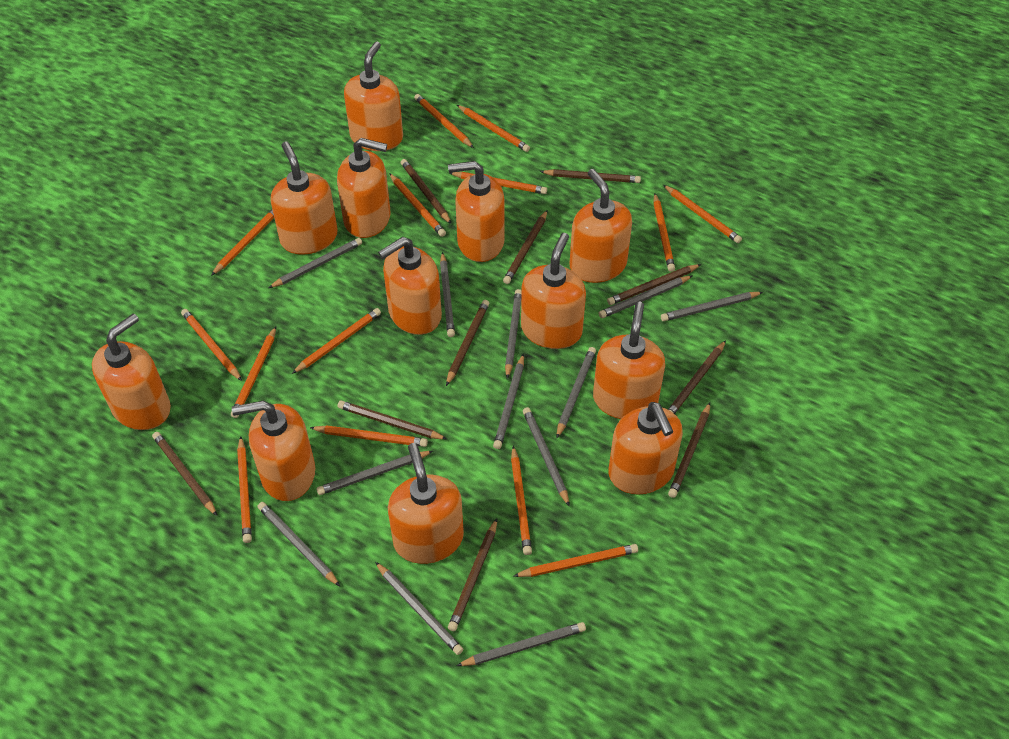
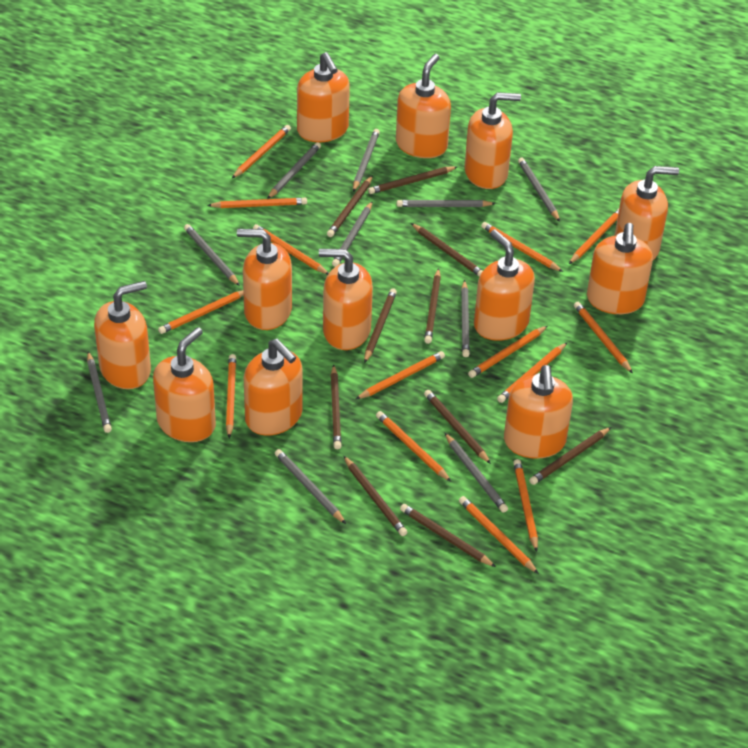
grey pencil: [258,502,340,586] [268,238,362,288] [316,451,433,495] [375,562,463,655] [440,252,455,337] [456,622,586,666] [493,354,524,449] [505,289,522,379] [523,407,570,507] [556,347,596,439] [599,276,692,318] [661,292,763,321] = 12 -> [87,351,112,433] [184,224,240,286] [267,142,321,199] [275,449,346,524] [332,202,372,267] [353,129,380,192] [397,200,496,207] [445,433,508,513] [461,280,470,357] [518,158,560,222] = 10

